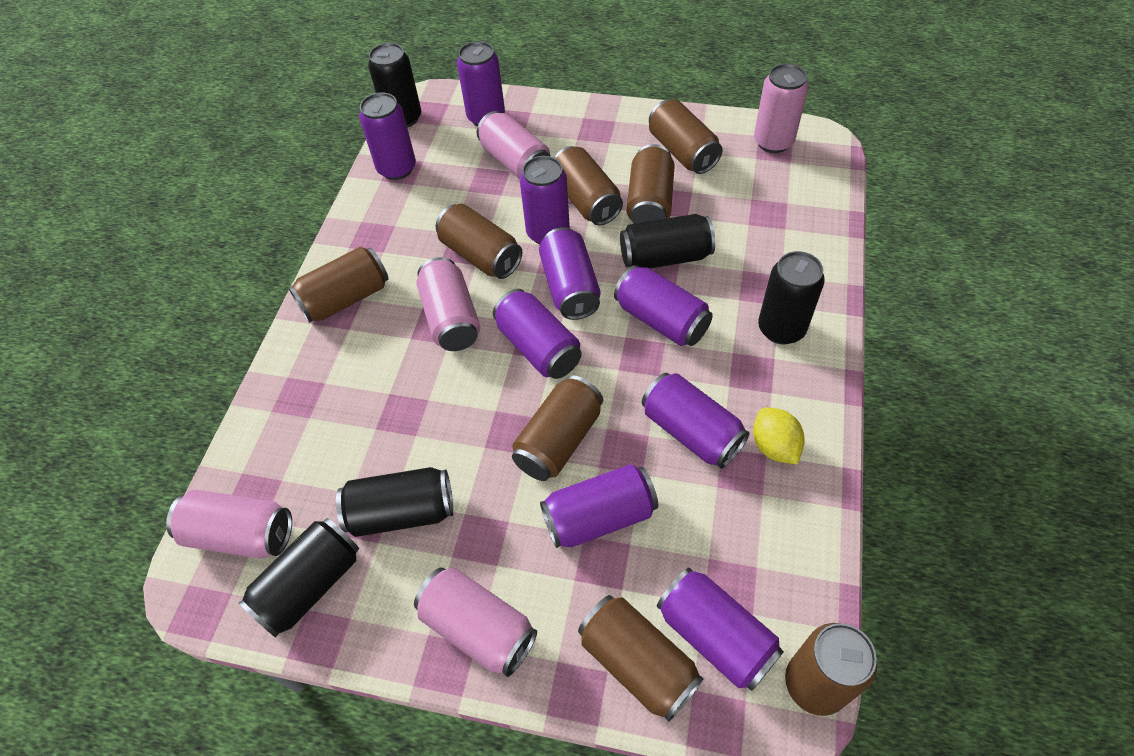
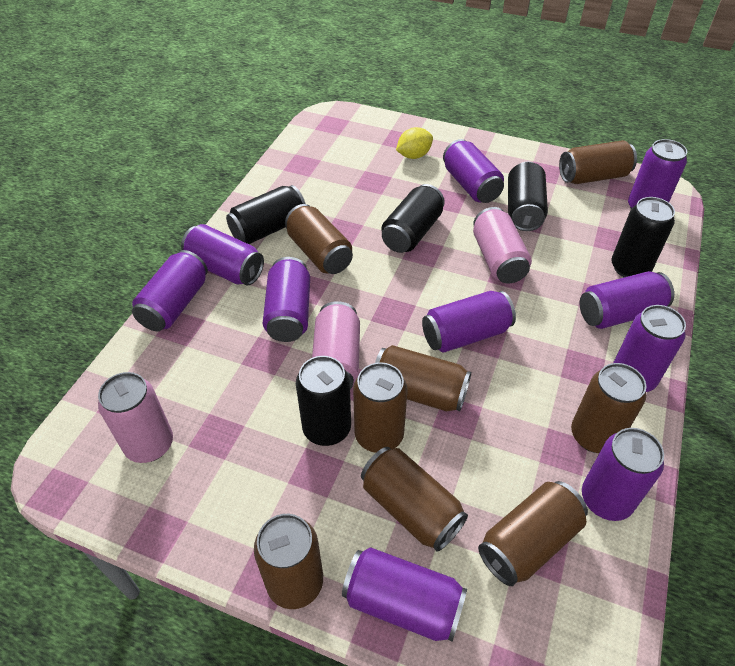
pink can: [166,490,292,559] [414,567,537,677] [416,257,480,351] [477,111,551,179] [754,64,808,153] = 5 -> [98,372,173,463] [312,301,360,389] [473,207,532,284] = 3
purple can: [359,92,416,180] [457,41,505,126] [493,289,582,379] [520,156,570,245] [539,227,601,320] [540,464,658,548] [614,265,713,346] [642,373,749,469] [657,568,784,691] = 9 -> [132,250,208,331] [181,224,264,285] [263,257,310,342] [342,547,467,642] [422,291,516,353] [443,139,504,203] [580,271,674,329] [582,428,664,521] [613,305,686,392] [628,139,687,209] = 10

